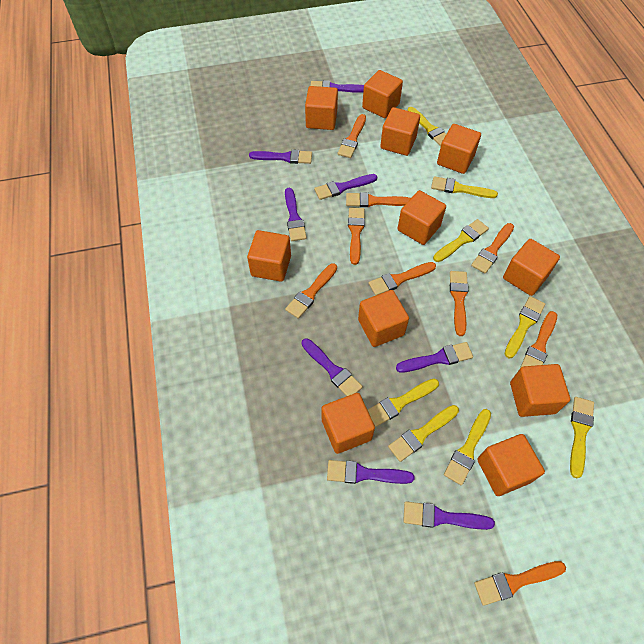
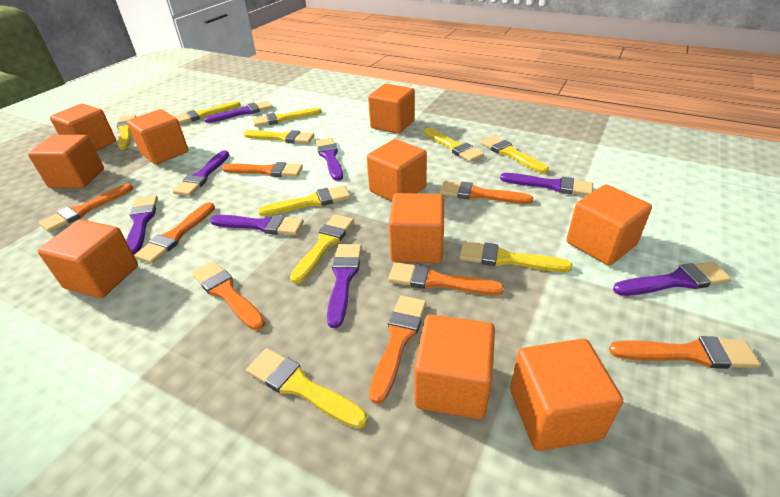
orange brush: [285,263,337,319] [338,114,366,158] [346,192,411,207] [348,207,365,265] [368,262,436,296] [450,271,469,336] [471,223,514,274] [474,561,566,606] [521,311,557,367] = 9 -> [38,183,133,232] [134,202,215,264] [192,261,265,330] [222,162,303,177] [369,296,426,404] [388,262,504,295] [439,181,533,204] [609,336,761,369] = 8
orange cube: [247,230,291,282] [305,86,338,130] [322,393,375,454] [358,290,409,347] [362,70,403,118] [380,107,420,156] [397,190,446,245] [437,124,481,174] [477,434,545,496] [503,239,560,296] [510,364,570,417] = 11 -> [28,135,104,188] [38,219,138,298] [50,104,116,151] [127,109,189,164] [367,139,427,201] [368,84,415,134] [389,193,444,263] [414,314,495,419] [510,339,623,451] [566,185,652,265] = 10
yellow brush: [367,379,439,427] [388,405,459,462] [407,107,446,146] [431,176,498,198] [433,219,489,262] [444,409,491,485] [505,296,545,358] [570,397,594,478] = 8 -> [117,115,136,149] [174,101,241,124] [243,130,314,144] [246,348,368,429] [252,108,322,127] [258,185,350,216] [290,214,354,284] [424,128,484,162] [459,241,573,272] [480,135,549,173] = 10

